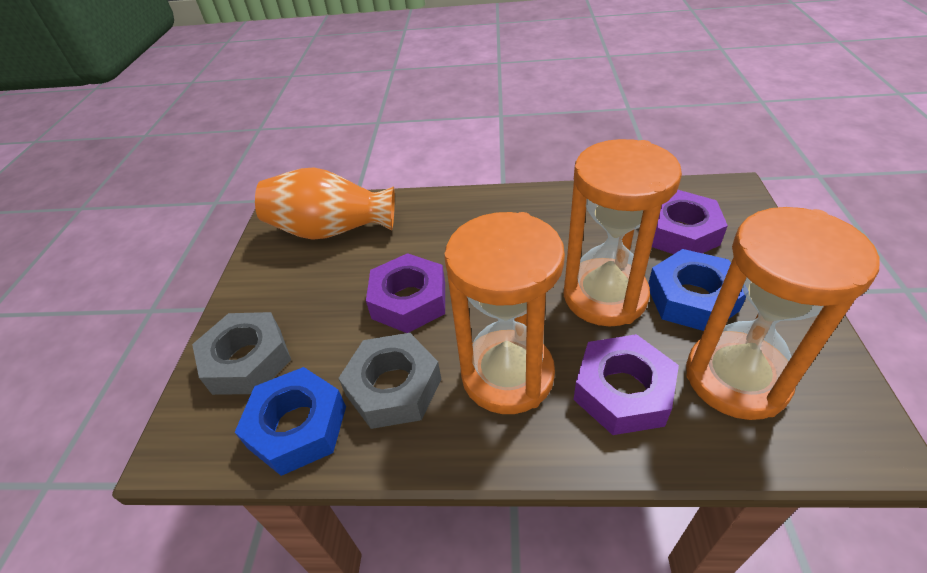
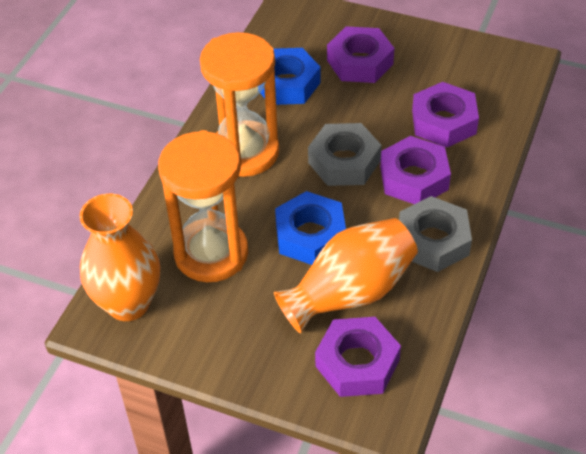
orange hourglass: [445,212,565,414] [564,139,682,326] [686,207,879,420] = 3 -> [158,130,248,282] [200,32,279,177] = 2
orange vase: [255,167,395,240] = 1 -> [80,194,160,321] [274,218,418,333] = 2
purple nut: [366,253,445,333] [574,334,679,435] [652,190,728,254] = 3 -> [315,317,401,397] [327,26,394,83] [380,136,451,204] [412,82,479,147] = 4

